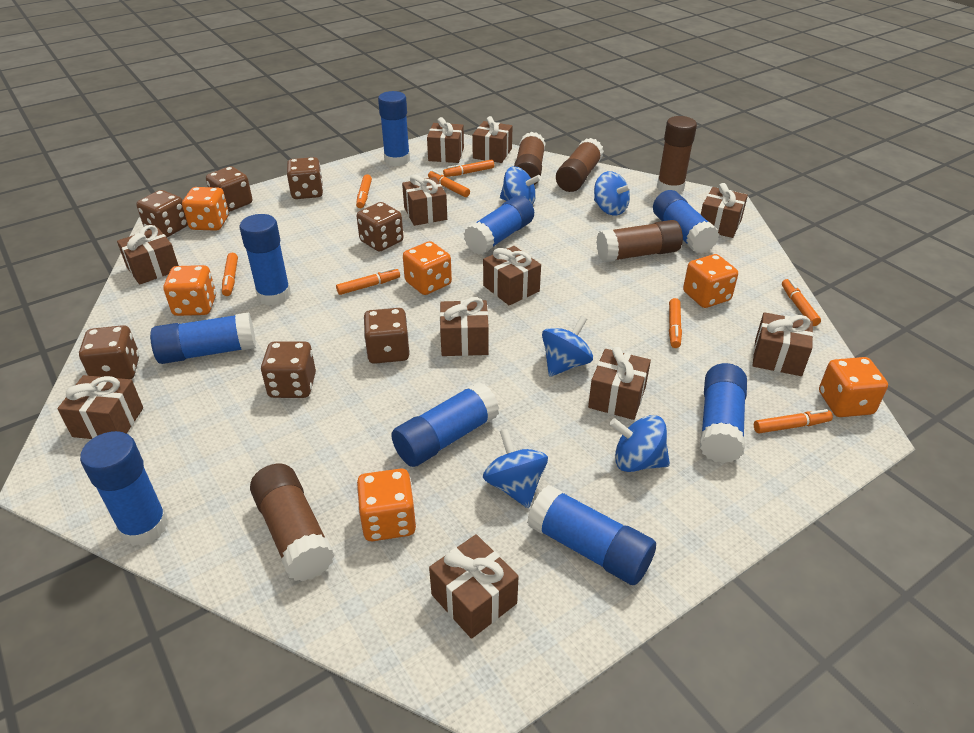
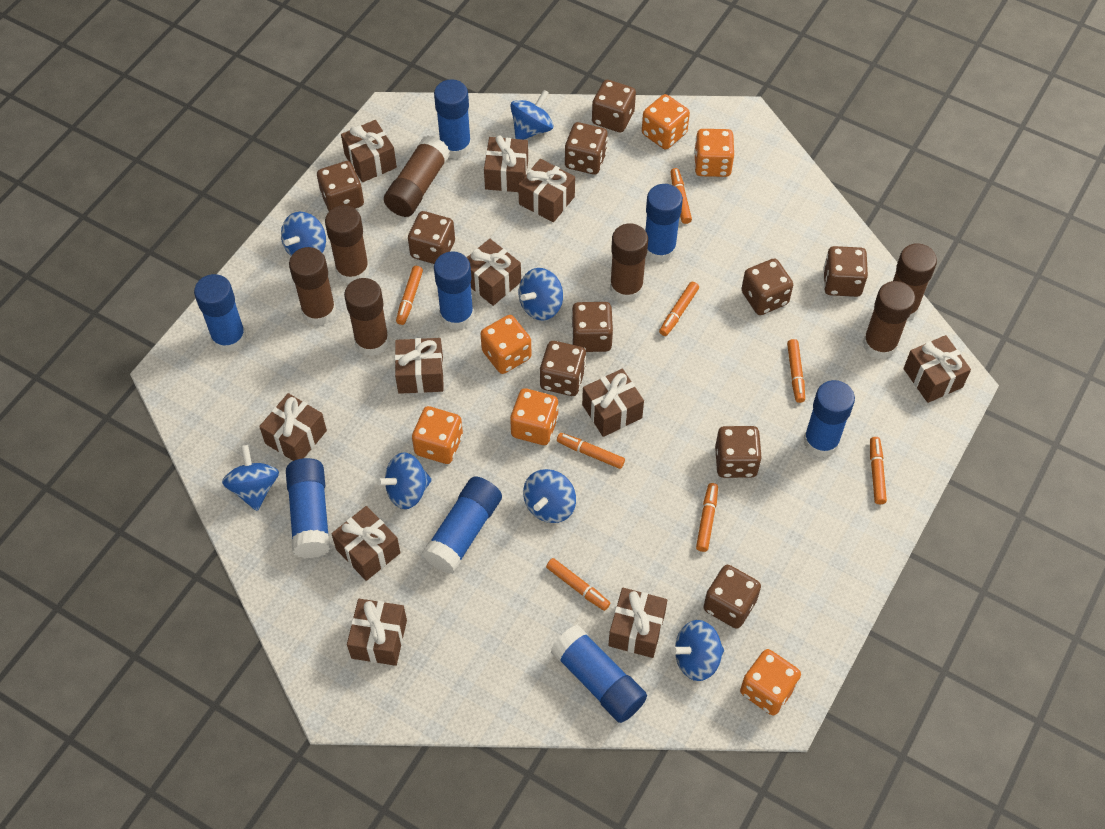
blue glue stick: [80,431,168,546] [150,312,256,364] [240,214,291,306] [378,91,410,166] [391,382,499,467] [464,195,534,255] [527,485,656,585] [653,190,719,254] [700,363,747,463] = 9 -> [194,274,247,353] [286,458,331,558] [422,476,502,573] [434,79,472,159] [434,251,474,330] [551,624,647,723] [645,184,683,262] [804,380,855,458] = 8
blue spinning top: [483,429,548,508] [500,166,541,205] [542,316,593,377] [594,171,632,216] [610,415,670,472] = 5 -> [222,445,279,511] [281,212,326,256] [377,452,432,509] [510,90,553,140] [519,268,563,320] [523,469,576,523] [671,620,724,681] = 7
brown dice: [79,325,139,379] [136,190,188,238] [206,166,252,212] [261,341,316,398] [287,157,323,199] [357,202,404,252] [364,308,410,364] = 7 -> [317,161,364,211] [408,211,455,264] [540,341,586,396] [565,122,608,175] [571,302,613,352] [592,80,636,132] [704,565,761,629] [715,426,762,478] [741,258,793,315] [823,246,868,297] = 10
brown glue stick: [250,464,335,581] [514,132,546,185] [556,138,604,192] [596,220,683,262] [657,116,697,193] = 5 -> [289,247,336,326] [325,205,370,284] [344,278,389,356] [384,135,450,217] [610,223,648,302] [863,281,915,359] [893,243,937,321] = 7

